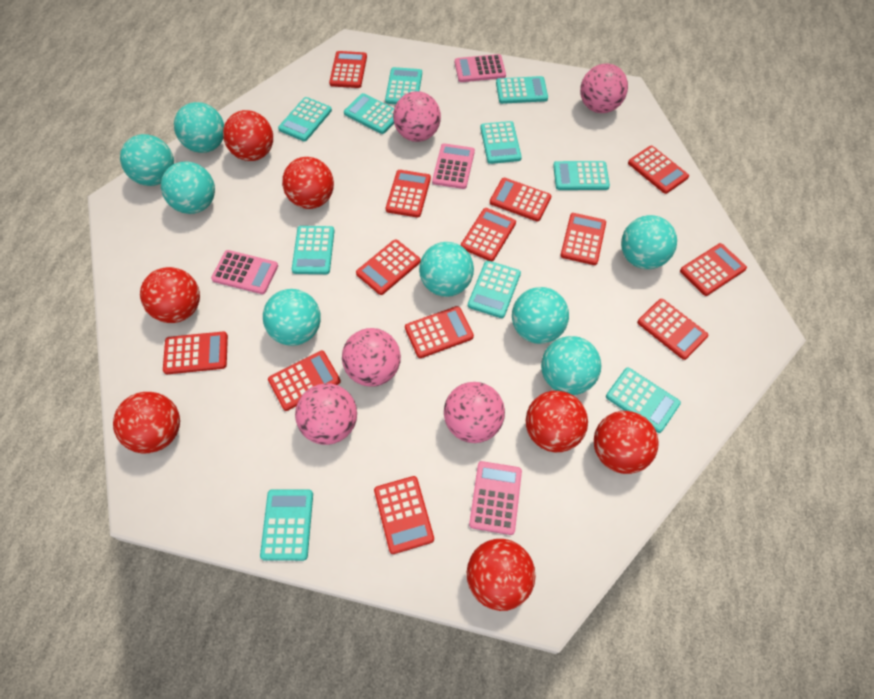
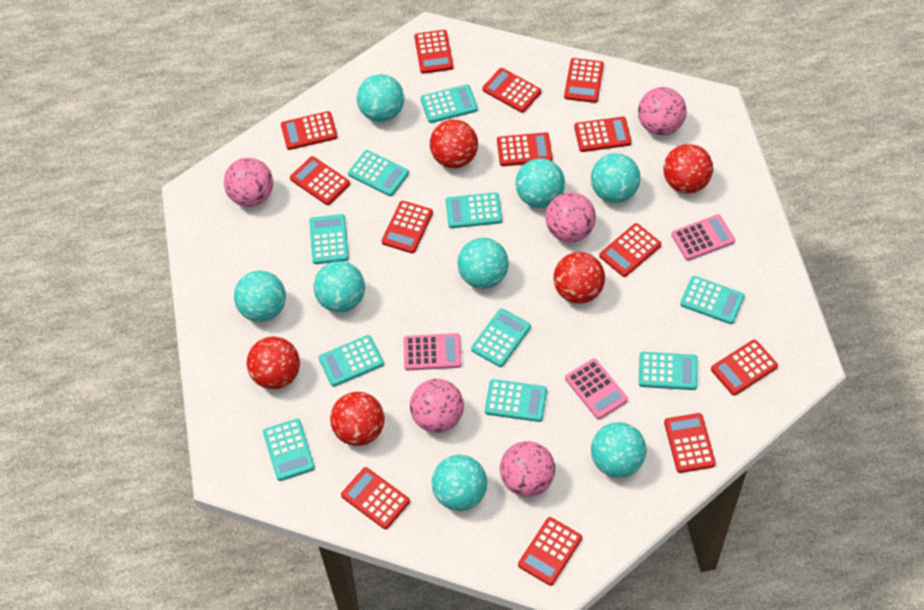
pink calculator: [211,250,278,294] [432,143,475,189] [455,54,506,82] [469,461,522,535] = 4 -> [404,333,462,370] [565,358,628,420] [671,214,735,261] = 3
red ball: [113,392,180,453] [140,267,200,323] [223,110,273,161] [282,157,334,209] [467,539,536,611] [526,391,588,452] [594,411,659,474] = 7 -> [247,336,300,389] [330,392,385,446] [430,120,478,168] [554,252,605,304] [663,144,713,194] = 5

